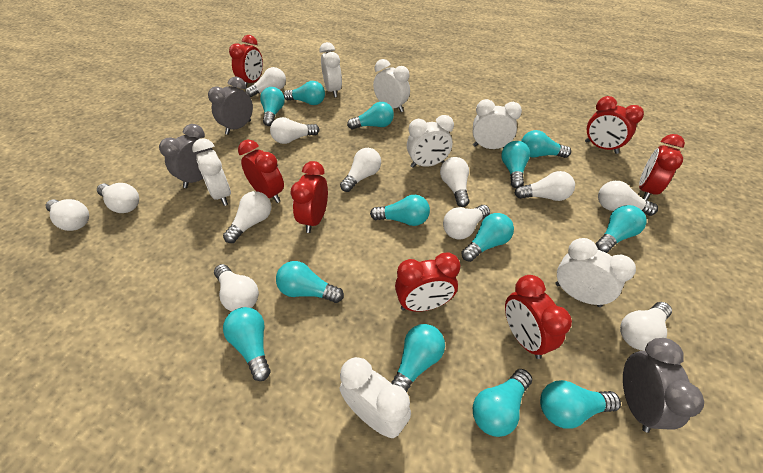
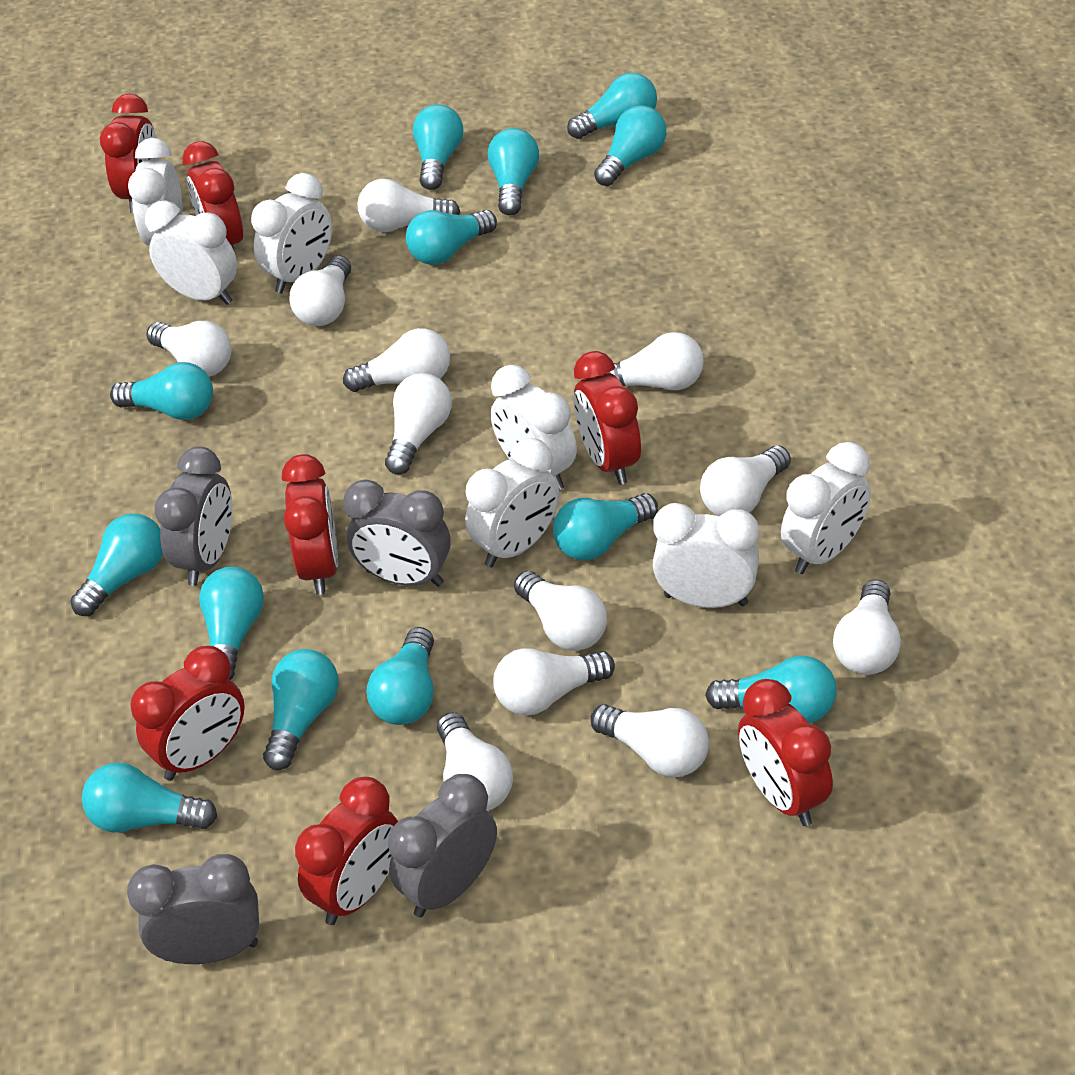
grey clock: [159,124,213,188] [208,77,253,135] [623,338,704,433] = 3 -> [127,854,259,964] [155,447,232,586] [343,480,450,587] [388,774,497,917] = 4

